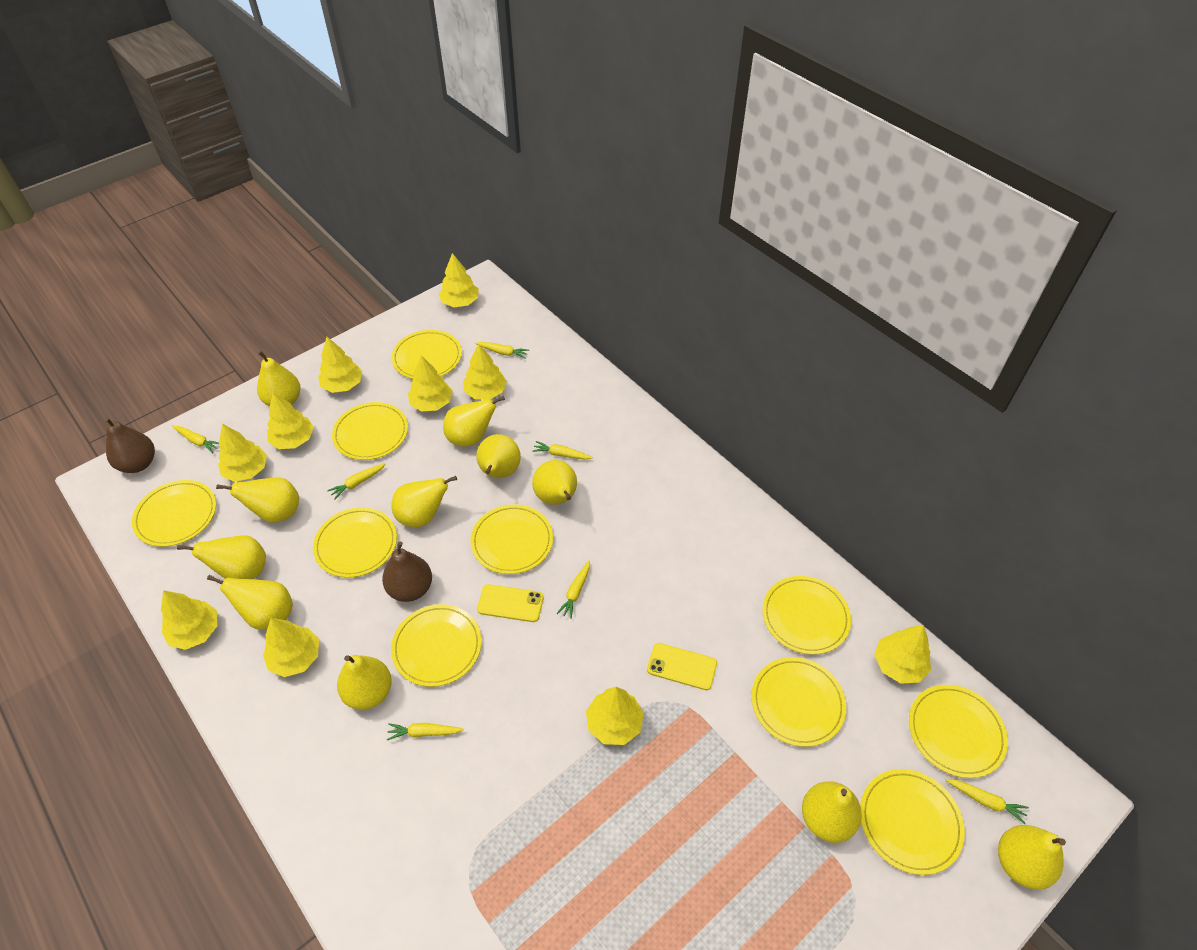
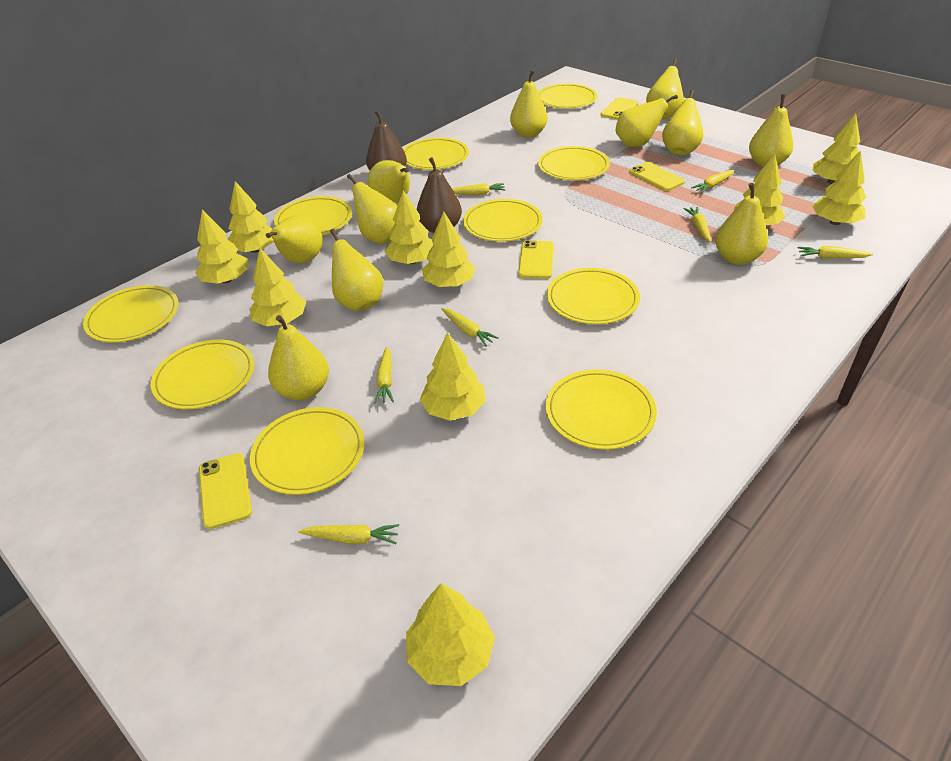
yellow phone: [477,584,544,622] [647,643,717,690] = 2 -> [199,453,252,529] [518,240,554,279] [600,97,638,120] [629,162,685,191] = 4

